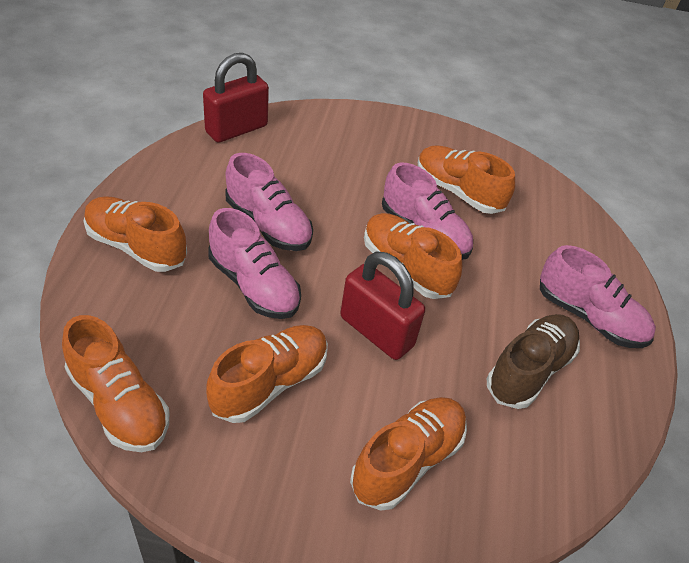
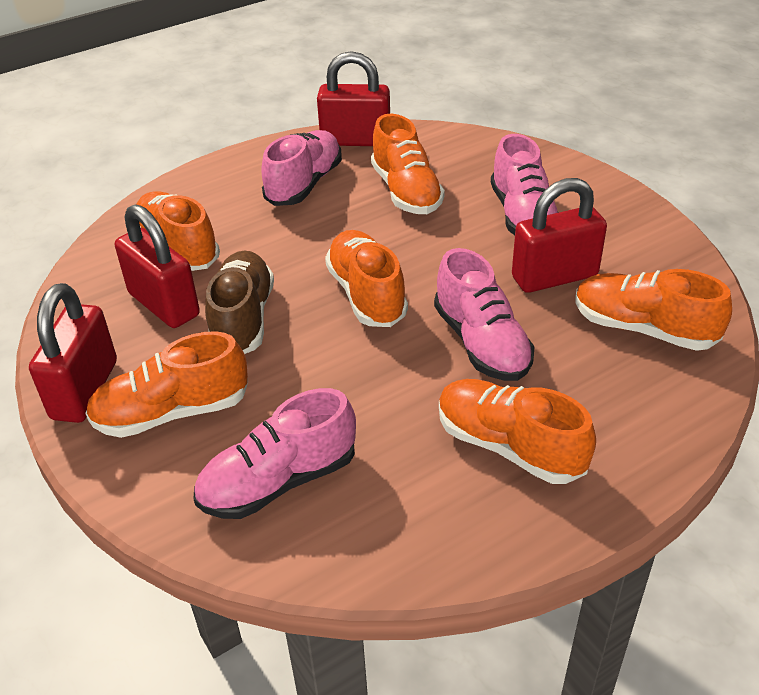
red padlock: [203,53,269,143] [340,251,425,360] = 2 -> [29,283,117,423] [115,204,200,328] [317,51,390,146] [512,178,607,293] = 4

